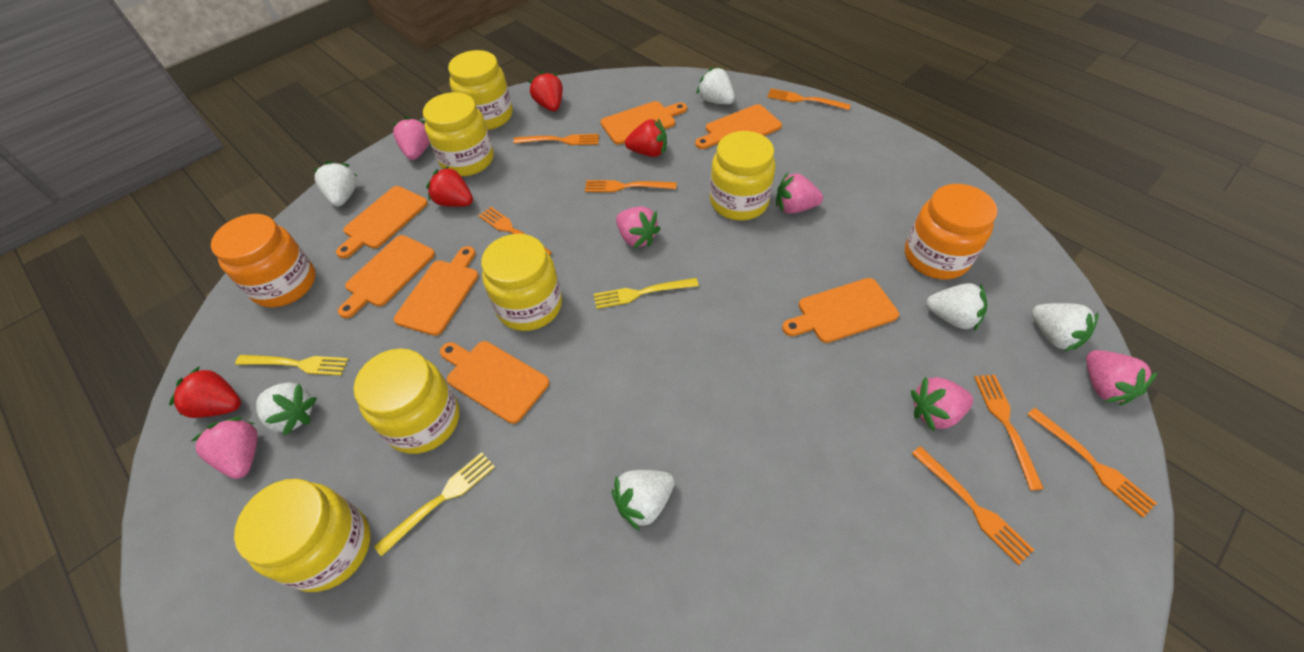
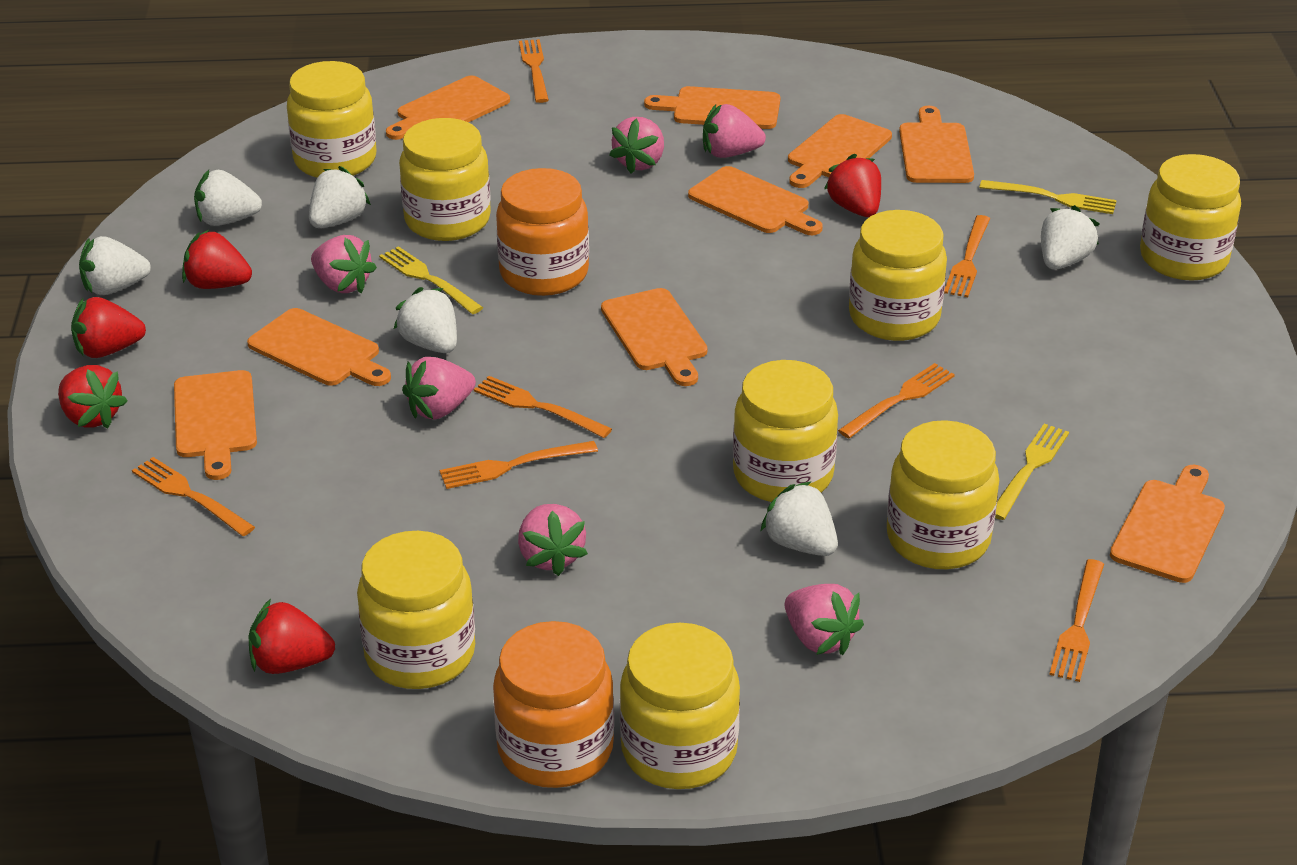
orange cutting board: [336,186,428,259] [338,235,435,318] [394,246,478,336] [440,341,549,424] [600,101,687,145] [695,104,782,149] [782,278,899,343] = 7 -> [174,370,257,480] [247,308,391,386] [386,75,510,140] [601,288,707,386] [644,86,780,129] [688,166,823,235] [788,114,892,188] [899,106,974,183] [1110,465,1225,583] = 9
red strawberry: [169,366,241,418] [426,166,473,207] [528,71,563,111] [625,119,667,157] = 4 -> [58,365,127,428] [71,297,146,358] [182,230,252,289] [248,599,335,674] [824,154,881,217] = 5
yellow jar: [234,479,370,592] [354,348,459,454] [423,92,494,176] [448,50,513,130] [481,234,562,331] [710,131,776,220] = 6 -> [287,61,376,178] [357,531,475,689] [399,118,491,241] [620,623,740,789] [733,360,838,502] [849,210,947,341] [887,420,999,569] [1140,154,1241,281] = 8

